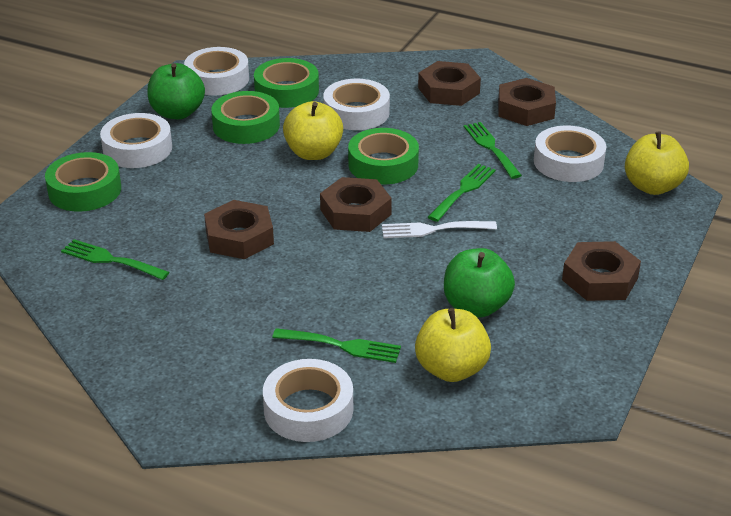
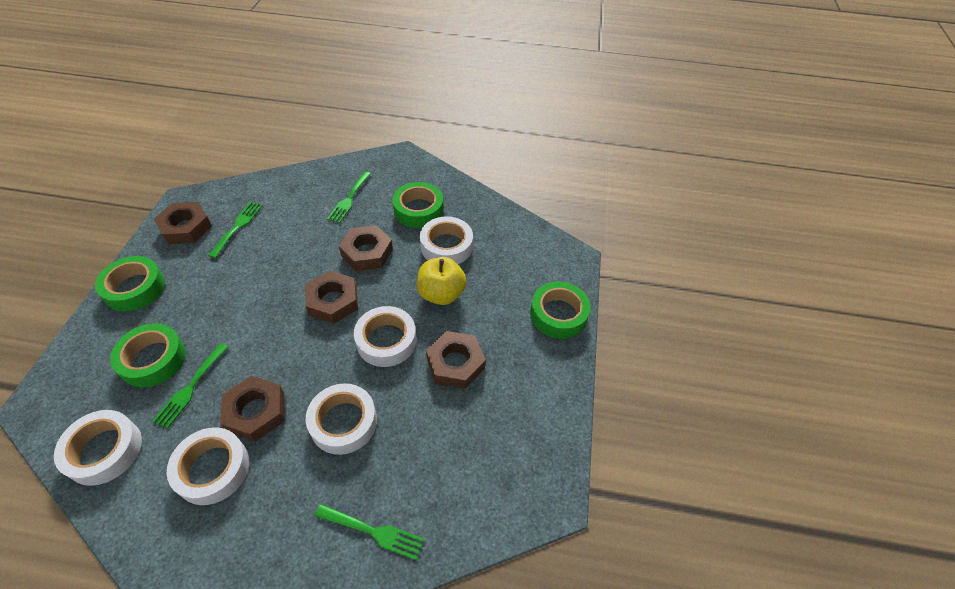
green apple: [147,63,205,119] [444,248,515,317] = 2 -> none = 0
white fork: [382,221,497,238] = 1 -> none = 0
yellow apple: [283,101,343,160] [415,308,491,382] [625,131,689,195] = 3 -> [417,257,466,305] = 1

